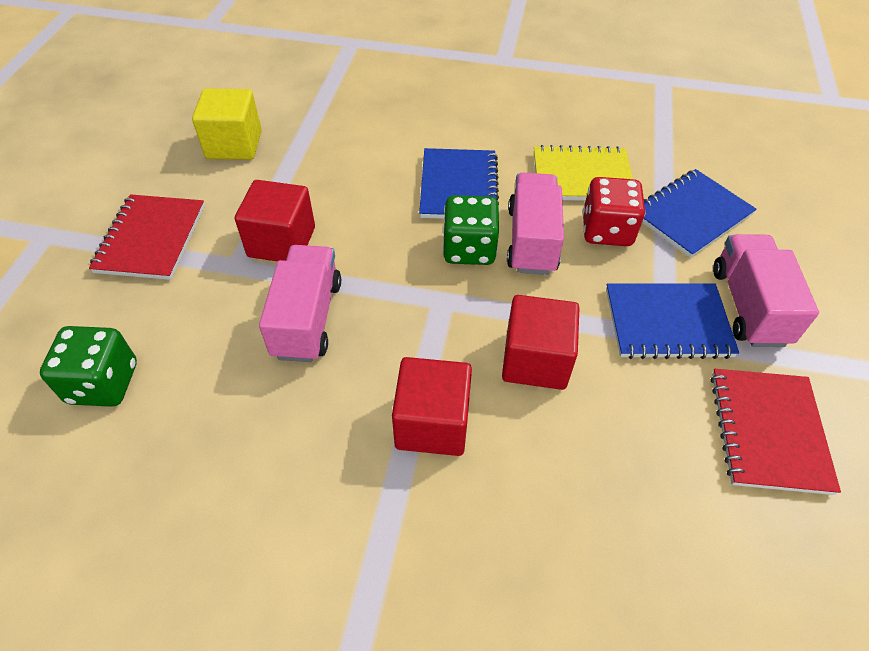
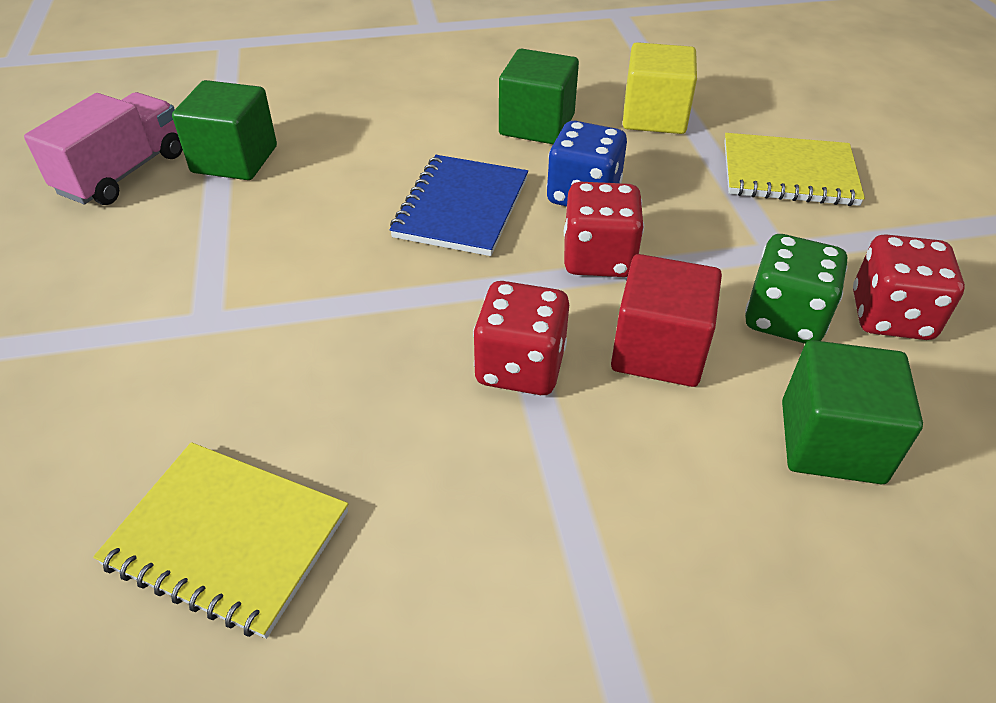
blue dice: none = 0 -> [547,121,627,206] = 1
blue notebook: [419,148,499,219] [606,283,739,359] [642,169,756,258] = 3 -> [389,155,528,256] = 1
green cube: none = 0 -> [172,80,277,180] [499,49,579,144] [782,340,923,484] = 3
green dice: [40,326,137,407] [442,195,499,265] = 2 -> [745,234,848,344] = 1
pink truck: [259,245,341,362] [507,173,564,275] [713,234,819,347] = 3 -> [24,92,183,205] = 1
red cube: [235,180,315,262] [392,357,472,456] [502,295,579,390] = 3 -> [611,254,722,387] = 1
red dice: [583,177,645,246] = 1 -> [473,281,569,395] [564,182,644,277] [853,234,965,340] = 3
red notebook: [89,194,205,280] [711,369,841,495] = 2 -> none = 0
yellow notebook: [534,145,633,201] = 1 -> [93,442,348,639] [724,133,865,206] = 2

